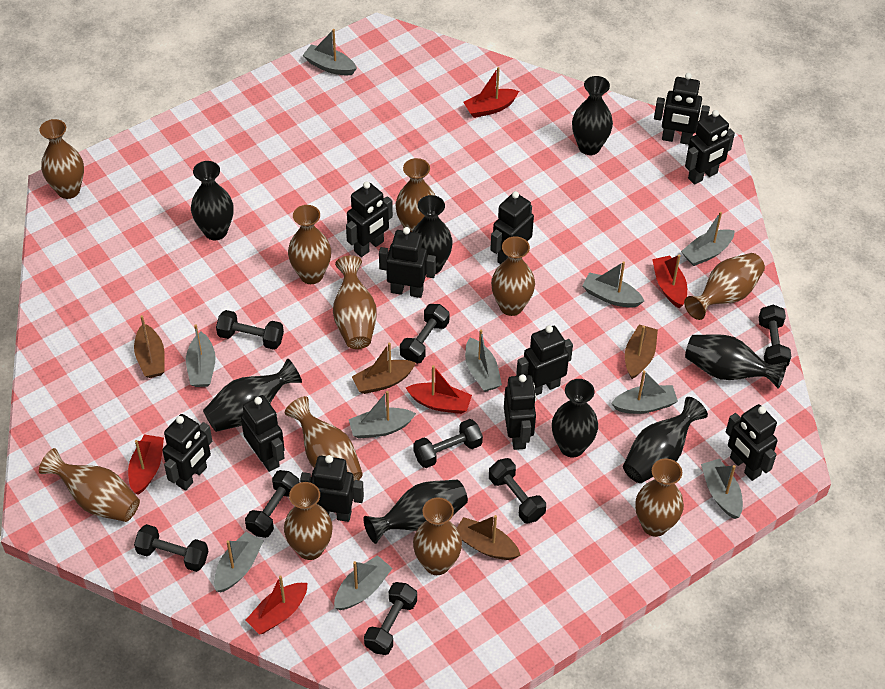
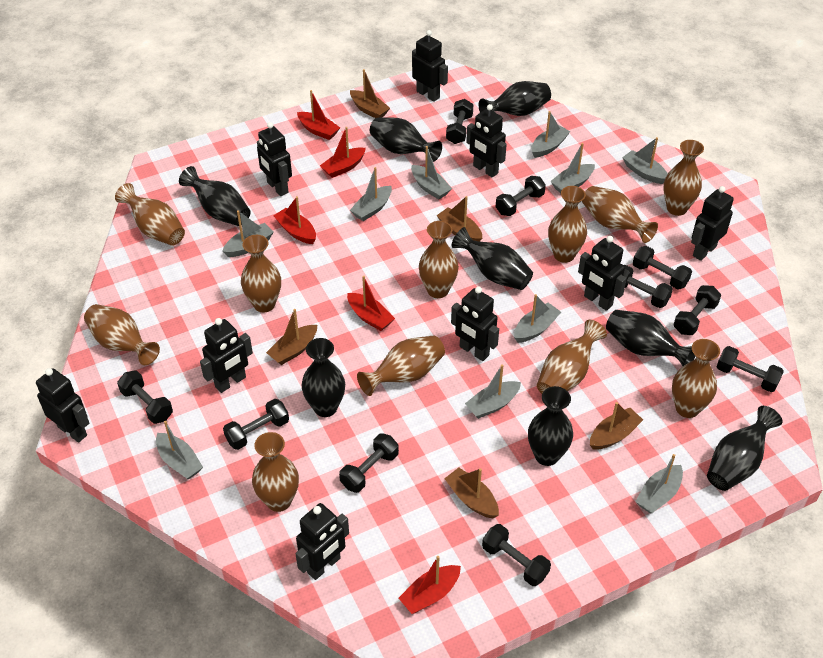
black dumbbell: [134,524,209,572] [216,310,284,350] [245,470,300,538] [364,582,417,655] [400,304,450,363] [413,419,483,468] [489,458,546,524] [759,305,791,366] = 8 -> [117,370,173,424] [223,399,289,450] [339,433,399,493] [446,99,474,144] [482,524,551,586] [496,176,546,216] [624,265,673,308] [633,246,692,289] [674,285,721,335] [717,346,784,392] = 10
black robot: [162,414,212,491] [241,395,285,472] [300,455,364,522] [346,181,393,257] [379,227,436,298] [490,191,534,264] [504,374,536,450] [516,325,573,396] [654,73,710,145] [685,110,735,185] [726,404,778,481] = 11 -> [36,368,89,443] [200,318,253,393] [257,122,292,196] [295,503,349,580] [412,30,448,102] [451,286,499,361] [466,104,507,178] [578,236,627,311] [691,186,734,261] = 9
brown boat: [134,315,165,378] [352,343,416,394] [457,515,520,560] [625,324,658,379] = 4 -> [266,309,317,365] [350,69,390,118] [437,196,482,242] [444,467,499,518] [590,402,643,450] = 5

